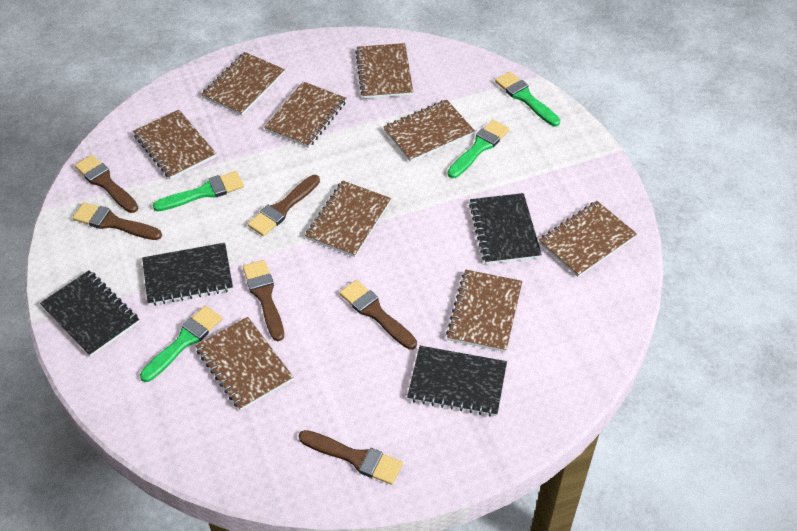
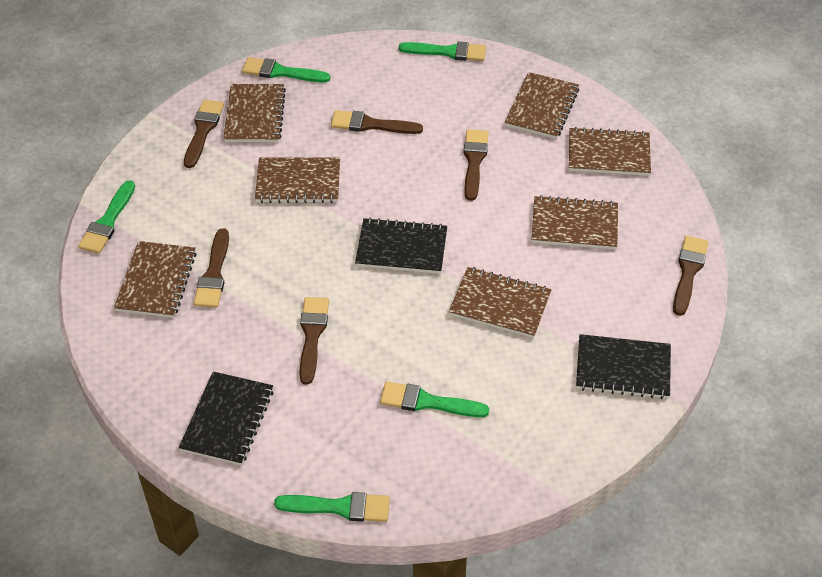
black notebook: [40,270,139,357] [142,243,233,306] [407,346,507,417] [469,193,542,264] = 4 -> [179,372,273,465] [355,217,447,274] [576,334,671,399] = 3
brown notebook: [133,110,216,179] [195,317,293,411] [201,52,285,116] [264,82,346,148] [305,181,391,257] [355,43,413,99] [383,100,475,162] [446,270,522,352] [539,201,637,277] = 9 -> [114,241,197,318] [223,84,286,142] [255,157,340,203] [449,267,551,338] [505,72,579,139] [532,195,618,250] [569,127,651,176] = 7
green brush: [140,306,222,382] [153,171,244,212] [448,120,509,178] [495,72,560,126] = 4 -> [78,180,135,254] [242,57,330,82] [274,492,390,522] [380,382,489,417] [399,42,486,61] = 5

